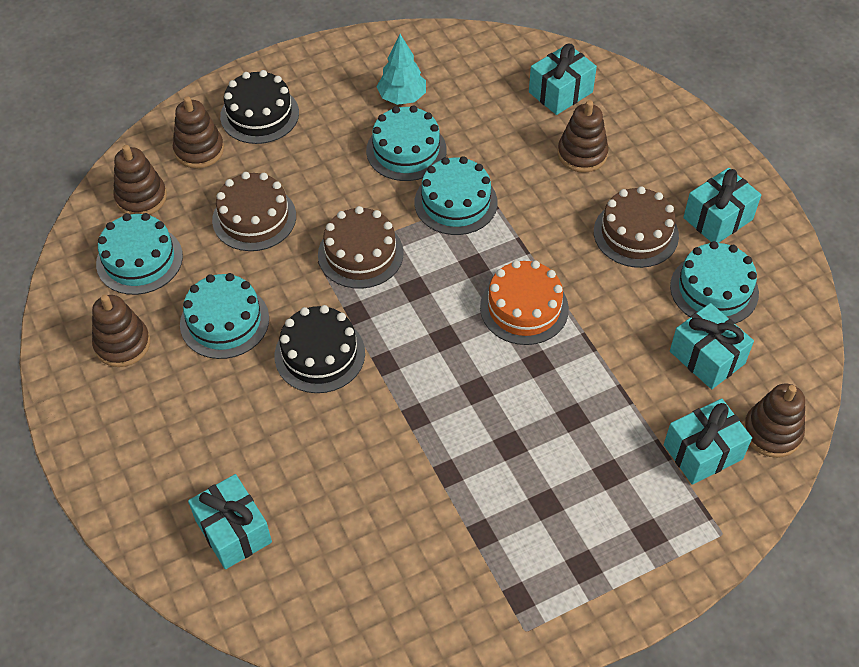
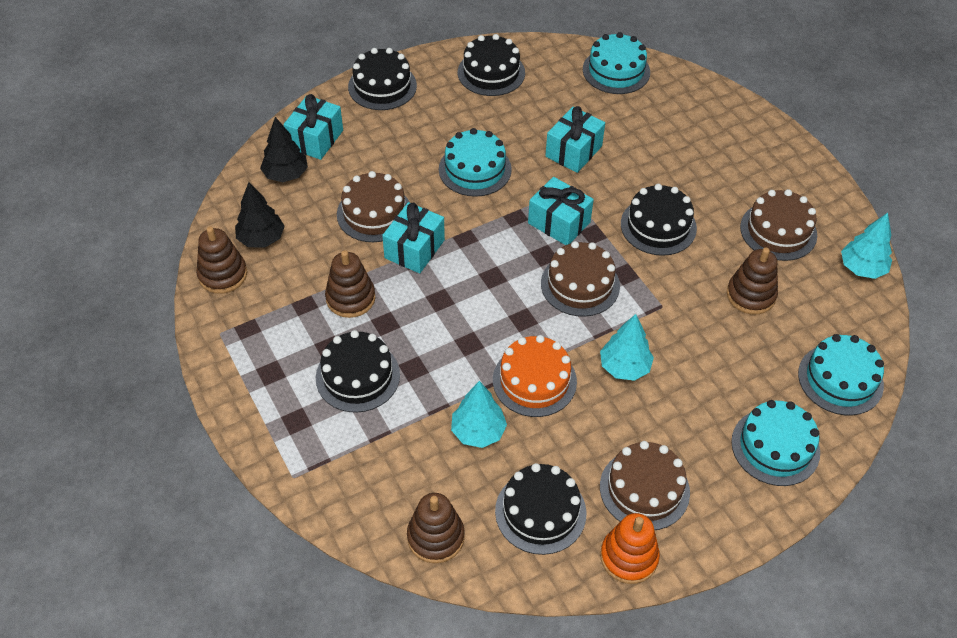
black cake: [220,70,299,144] [275,305,365,393] = 2 -> [316,330,400,413] [348,48,417,110] [458,34,525,96] [495,463,586,555] [621,184,697,256] = 5
black tree: none = 0 -> [235,182,285,247] [260,117,308,182] = 2
brown cake: [212,172,296,251] [318,206,404,289] [594,186,679,268] = 3 -> [337,171,410,242] [541,241,620,317] [600,441,690,530] [740,189,817,261] = 4
brown stacking toy: [92,295,150,367] [113,145,167,215] [173,96,224,168] [558,100,609,173] [743,384,805,458] = 5 -> [196,226,247,294] [325,250,375,318] [407,493,465,563] [727,248,778,315] = 4
orange stacking toy: none = 0 -> [600,513,660,584] = 1
turquoise cake: [96,213,183,295] [180,273,269,359] [366,105,447,181] [415,156,498,235] [670,241,759,324] = 5 -> [439,128,512,197] [583,32,650,94] [731,400,820,486] [798,334,884,415] = 4
turquoise gift: [188,474,272,569] [529,44,597,115] [664,398,752,485] [670,303,754,389] [683,168,761,243] = 5 -> [283,94,343,160] [382,202,445,273] [528,177,594,245] [545,106,605,173] = 4
turquoise tree: [377,34,426,105] = 1 -> [451,381,507,448] [600,314,654,381] [841,213,892,279] = 3

